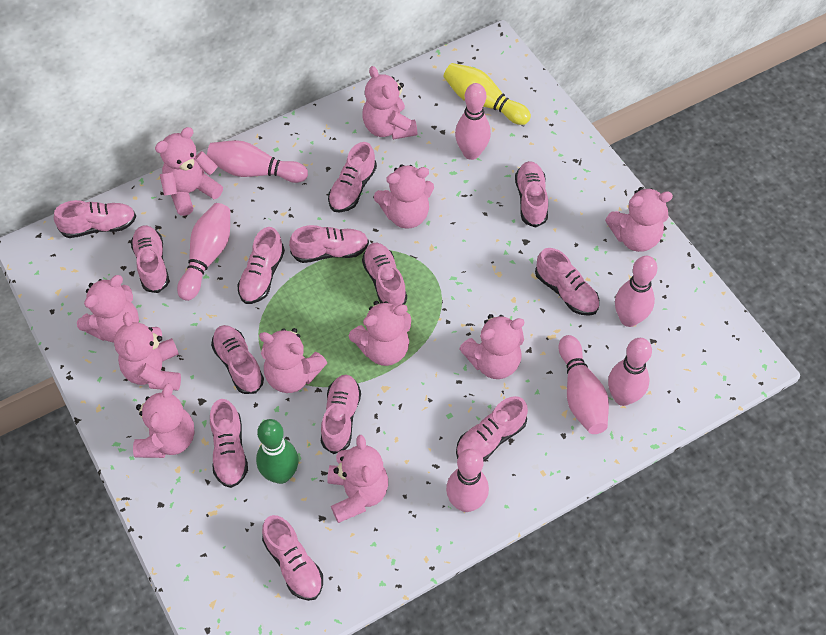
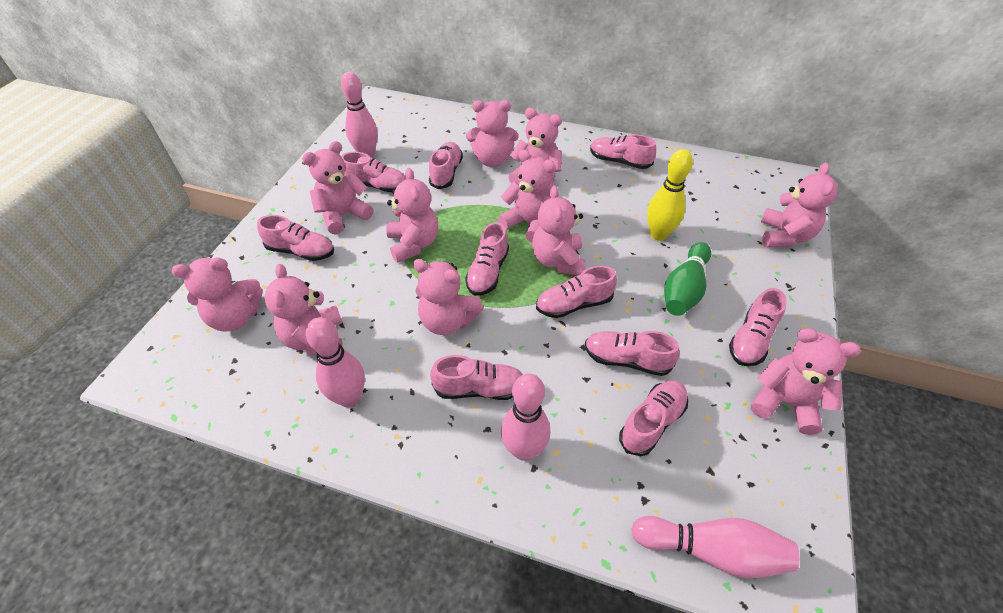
pink bowling pin: [177,203,230,301] [207,140,308,183] [446,449,489,512] [455,83,491,160] [558,335,609,434] [608,338,652,406] [615,256,657,327] = 7 -> [306,317,365,407] [341,72,378,158] [501,373,550,461] [631,516,799,578] = 4
pink shoe: [54,200,136,238] [130,225,169,293] [210,399,248,488] [211,325,264,394] [237,227,285,304] [262,515,323,601] [289,225,369,263] [321,375,361,454] [328,142,377,212] [362,243,407,306] [456,396,528,462] [515,161,548,228] [535,248,599,316] = 13 -> [257,215,334,261] [341,152,406,192] [429,142,463,189] [430,355,523,400] [465,222,509,296] [536,266,617,318] [585,331,680,376] [590,134,656,169] [619,381,688,456] [729,288,787,366] = 10

